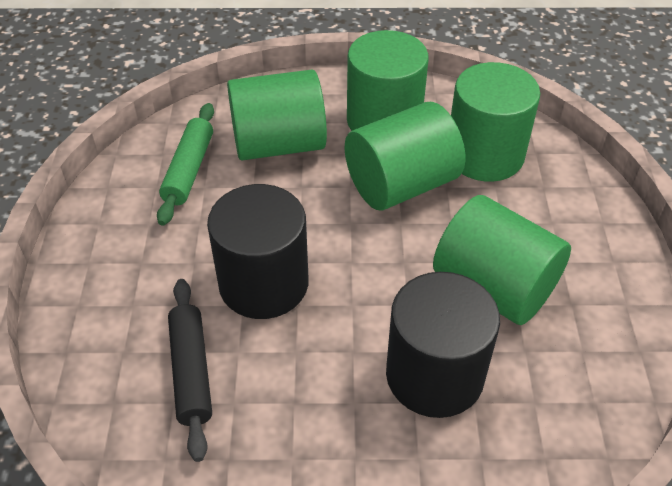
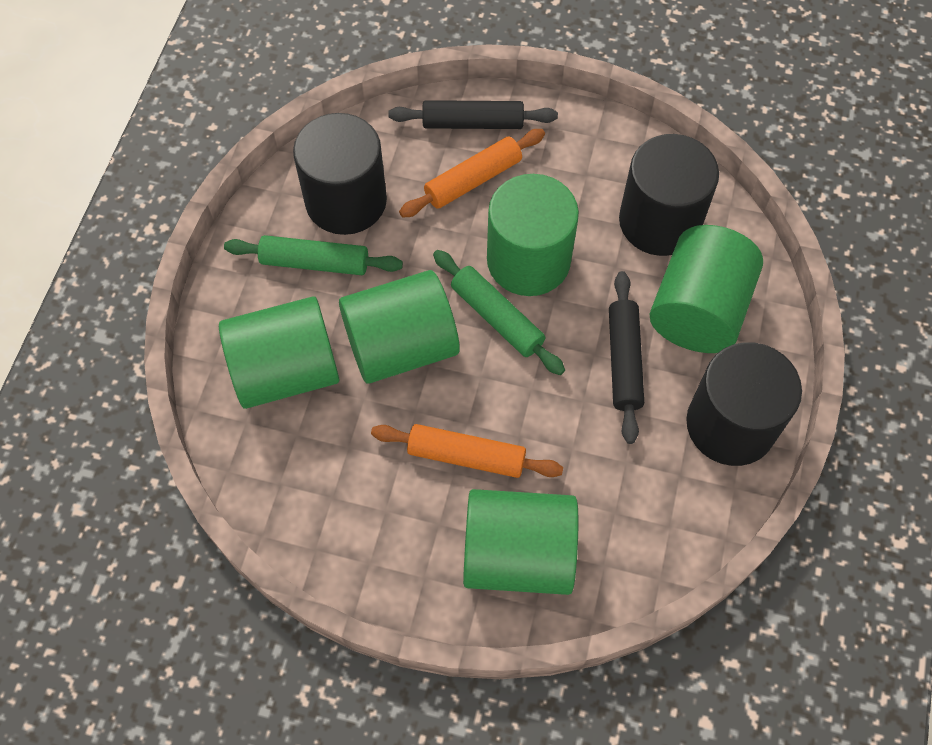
black cylinder: [207,184,308,319] [386,272,500,418] = 2 -> [293,113,387,235] [619,134,719,256] [686,342,802,466] = 3
black rolling pin: [168,279,212,462] = 1 -> [388,100,558,129] [609,271,644,444] = 2
green rolling pin: [157,103,214,226] = 1 -> [224,235,403,275] [433,250,565,375] = 2
orange rolling pin: none = 0 -> [371,424,563,478] [399,129,545,217] = 2

